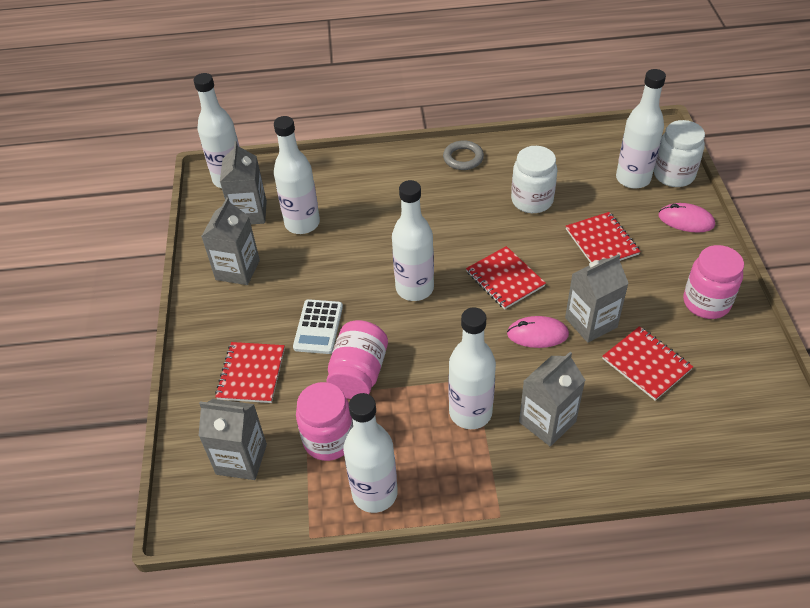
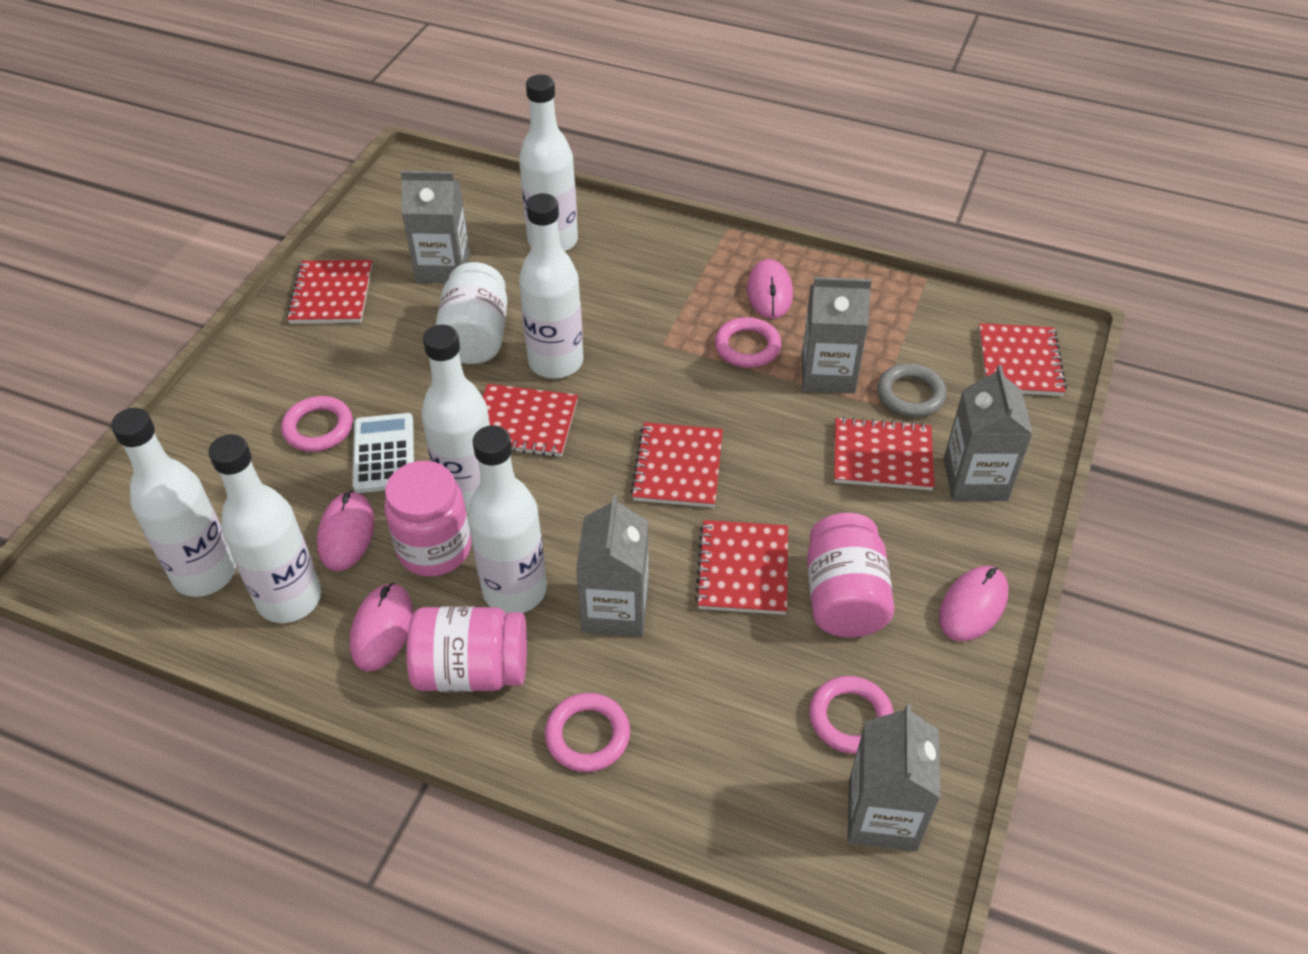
pink mouse: [507,316,569,348] [658,203,715,233] = 2 -> [317,491,374,571] [349,583,413,672] [747,259,793,319] [939,566,1009,641] = 4
pink ring: none = 0 -> [281,396,353,452] [545,693,630,772] [715,317,781,368] [809,676,894,754] = 4
red notebook: [215,342,285,403] [466,246,546,309] [566,212,641,263] [602,326,693,401] = 4 -> [286,260,372,324] [483,384,578,457] [631,422,723,508] [695,520,788,615] [834,417,934,491] [979,323,1067,396] = 6
white jar: [511,146,557,213] [654,120,705,187] = 2 -> [436,262,508,364] = 1

